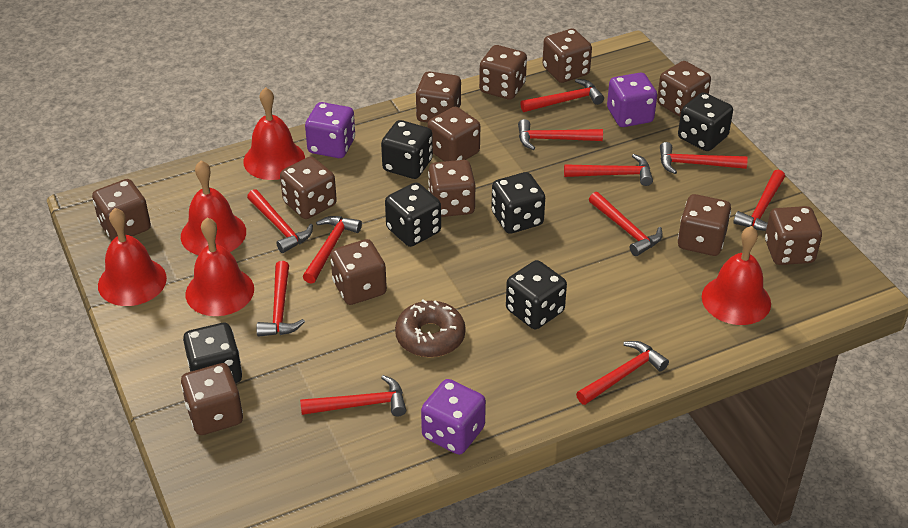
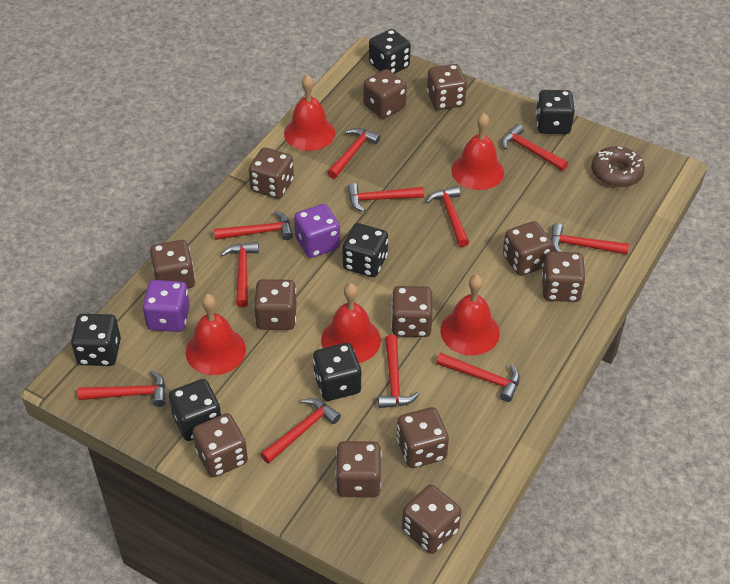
purple dice: [305,102,355,158] [421,379,486,455] [607,73,657,127] = 3 -> [143,280,190,332] [294,204,340,258] = 2

